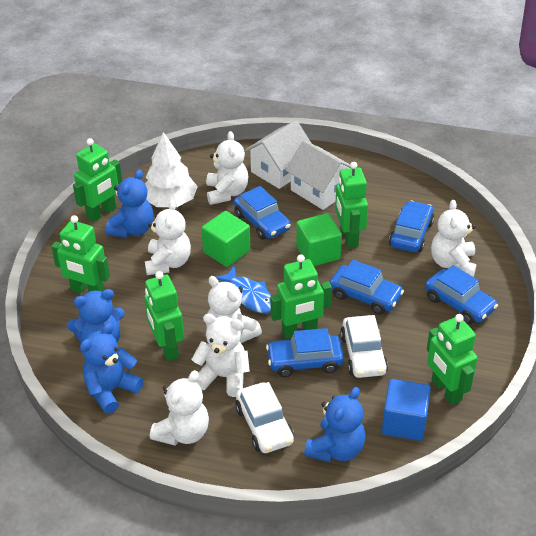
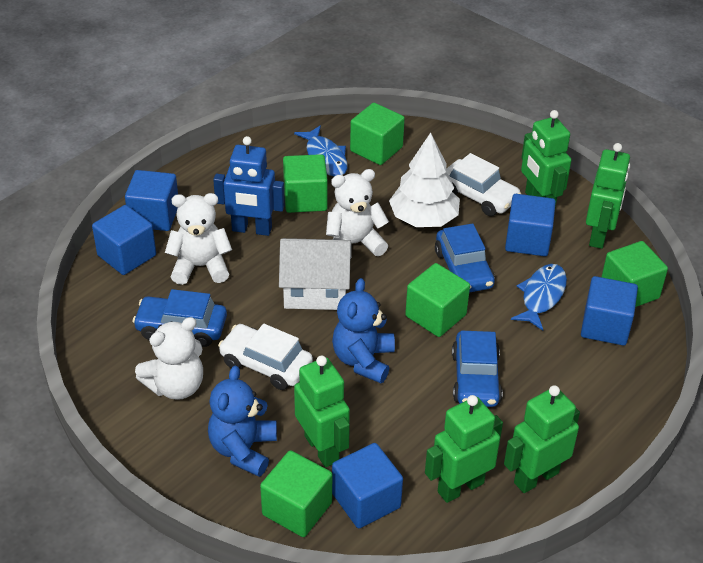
blue car: [234,186,291,240] [266,328,344,377] [330,260,404,315] [389,200,434,252] [425,265,498,324] = 5 -> [132,289,227,347] [435,224,495,292] [452,331,503,407] = 3
blue cube: [382,379,431,441] = 1 -> [92,205,156,275] [125,170,178,231] [332,443,403,528] [505,194,556,256] [581,276,638,346] = 5
blue fish: [216,265,271,313] = 1 -> [294,125,348,176] [511,264,567,331] = 2
blue robot: none = 0 -> [213,136,285,236] = 1
blue teddy bear: [67,289,125,343] [80,323,143,414] [106,169,154,238] [304,387,365,462] = 4 -> [208,366,277,477] [332,278,395,383] = 2
green cube: [201,211,251,267] [296,213,342,266] = 2 -> [260,450,332,537] [283,154,328,213] [350,103,405,165] [405,263,470,337] [602,241,668,307] = 5
green robot: [51,215,110,293] [73,138,122,222] [144,271,184,361] [270,254,332,339] [335,162,368,248] [427,314,478,405] = 6 -> [294,356,350,467] [425,395,503,503] [504,385,580,493] [521,110,571,207] [586,143,630,249] = 5
white house: [245,120,311,189] [285,140,351,210] = 2 -> [279,238,351,310] = 1
white teddy bear: [145,200,191,275] [150,370,209,446] [191,314,250,397] [206,131,249,205] [206,276,262,343] [431,200,477,277] = 6 -> [135,317,203,400] [165,193,232,285] [326,169,389,260] = 3

